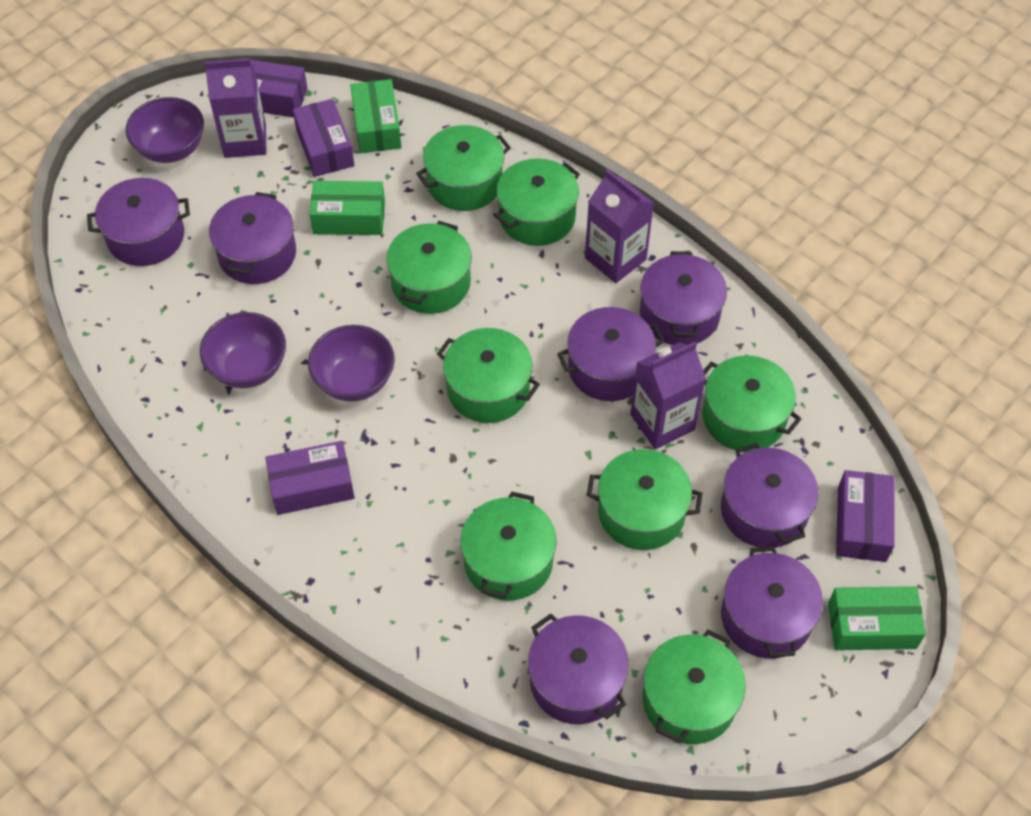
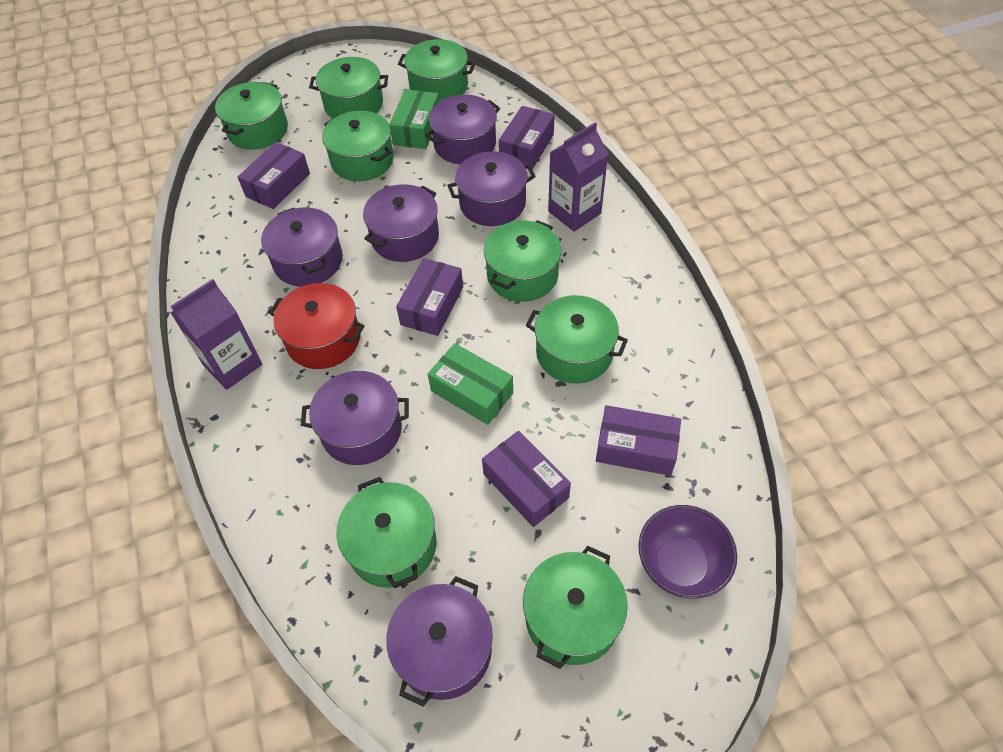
green box: [309,181,385,235] [350,79,401,153] [828,586,926,650] = 3 -> [389,89,439,149] [428,343,513,425] = 2
purple bowl: [126,97,204,163] [200,312,286,388] [308,325,395,402] = 3 -> [638,505,737,599] = 1
purple box: [241,58,307,118] [265,441,355,515] [293,99,354,177] [836,470,895,562] = 4 -> [238,142,310,209] [396,258,463,336] [482,431,571,527] [499,106,554,169] [596,405,681,476] = 5
purple carton: [204,59,267,158] [585,169,654,283] [630,342,706,449] = 3 -> [170,279,262,390] [548,122,608,232] = 2
purple pot: [87,178,190,266] [209,192,296,284] [528,614,629,724] [557,307,665,401] [640,251,727,345] [721,443,818,548] [721,546,823,659] = 7 -> [261,208,343,287] [301,371,409,465] [363,184,439,262] [386,576,493,706] [425,95,500,164] [447,151,536,226] = 6
red pot: none = 0 -> [269,283,365,369] = 1

